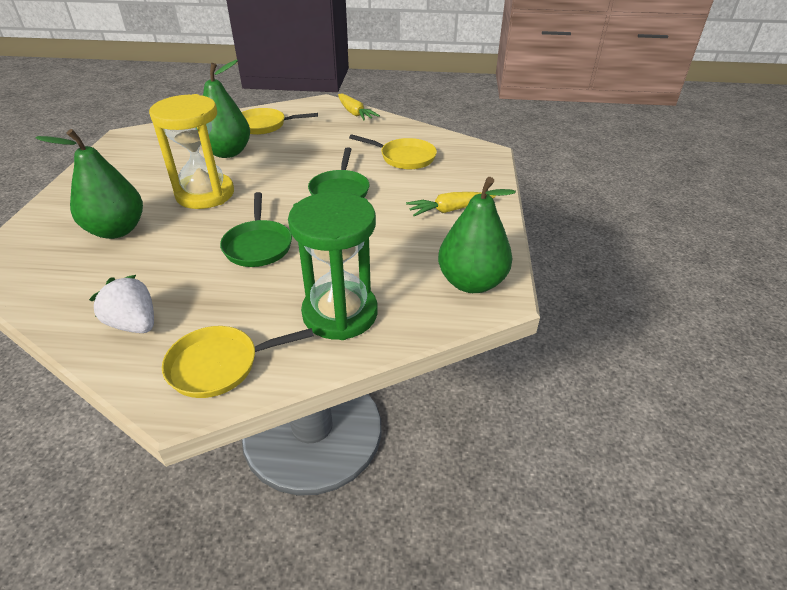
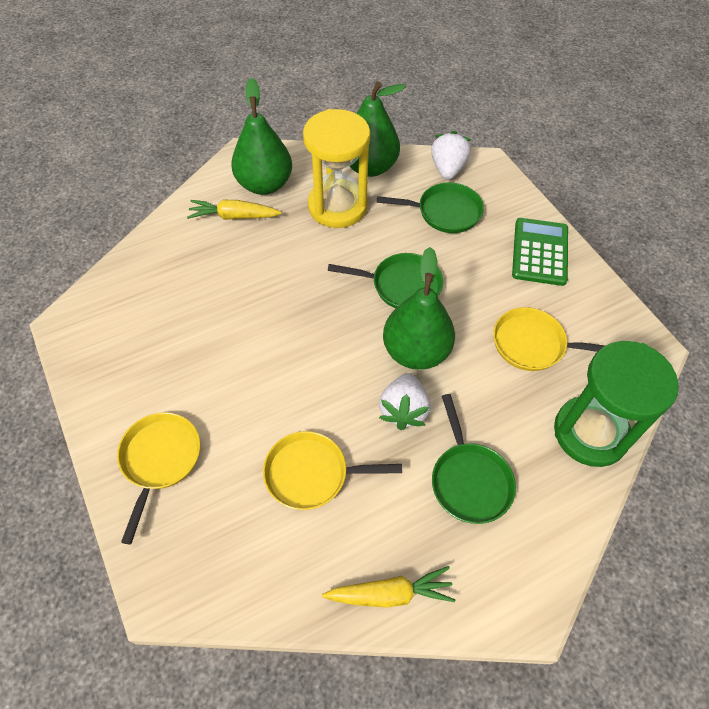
green calculator: none = 0 -> [512,218,568,286] = 1
green pan: [220,192,292,267] [308,147,370,198] = 2 -> [328,253,443,308] [377,183,484,233] [432,394,516,524] = 3
white strawberry: [89,275,154,333] = 1 -> [379,373,430,430] [431,131,471,180] = 2

